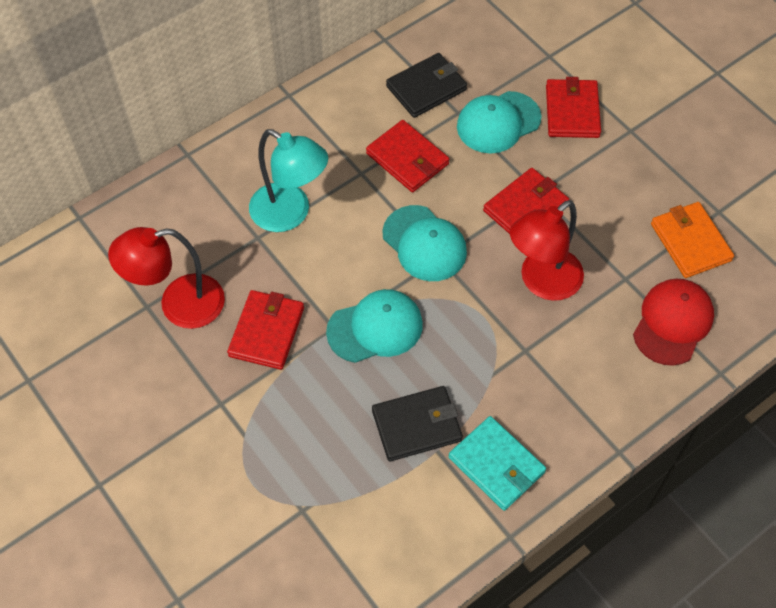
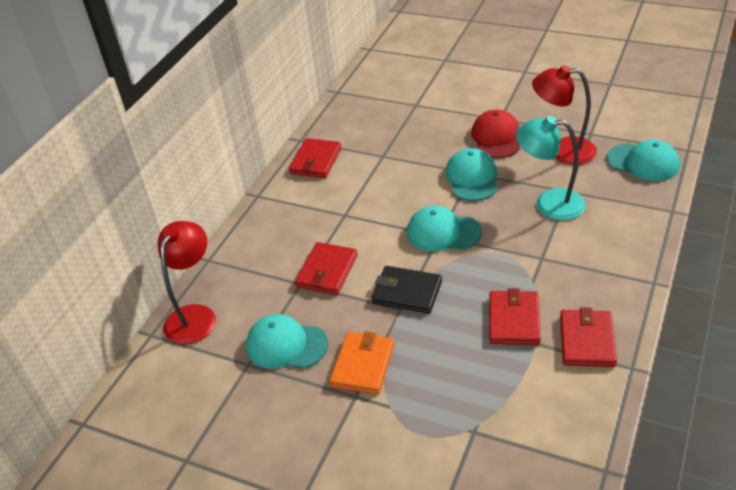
black wallet: [372,386,463,462] [386,53,467,118] = 2 -> [372,266,442,314] = 1
turquoise cap: [326,289,423,363] [382,205,467,281] [457,91,542,154] = 3 -> [246,314,328,368] [407,206,482,251] [445,148,498,201] [607,140,680,181] = 4
turquoise wallet: [448,416,546,511] = 1 -> none = 0

